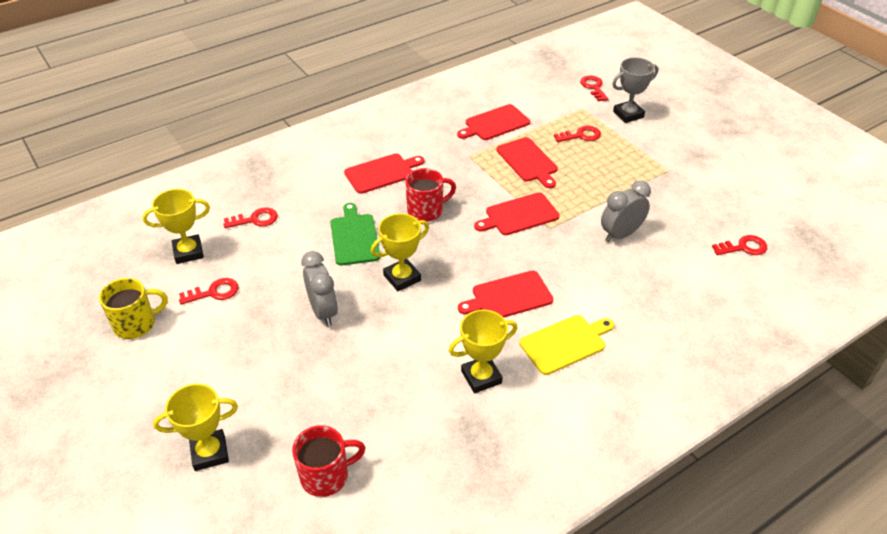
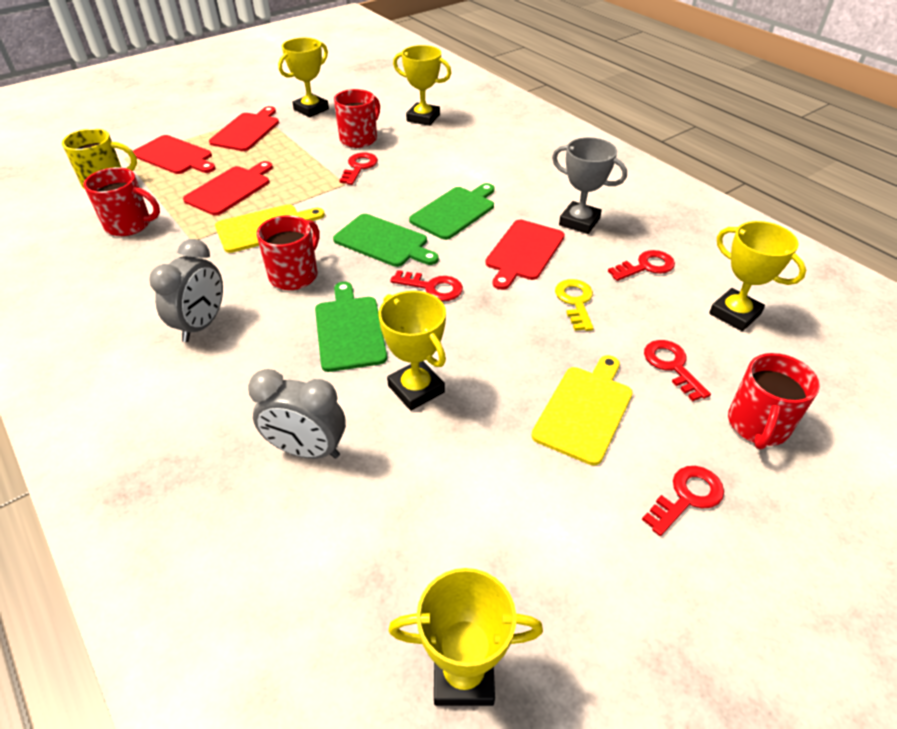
green cutting board: [330,203,380,266] = 1 -> [315,282,387,372] [333,214,439,267] [409,183,495,240] = 3
red cutting board: [344,154,424,194] [457,104,530,140] [458,271,553,318] [474,192,560,235] [496,137,558,188] = 5 -> [133,135,216,174] [183,161,273,215] [209,106,279,151] [485,220,565,290] = 4
red mug: [292,425,366,497] [405,168,456,222] = 2 -> [84,167,160,236] [256,215,319,290] [334,89,380,148] [728,353,820,449] = 4
yellow cutting board: [519,315,614,375] = 1 -> [215,204,325,253] [531,355,633,465] = 2
yellow key: none = 0 -> [555,279,594,331] = 1
yellow trophy: [143,189,210,264] [153,384,238,471] [371,213,429,291] [449,310,518,393] = 4 -> [278,38,329,117] [379,291,446,411] [389,568,543,706] [393,45,451,126] [709,221,806,331] = 5

